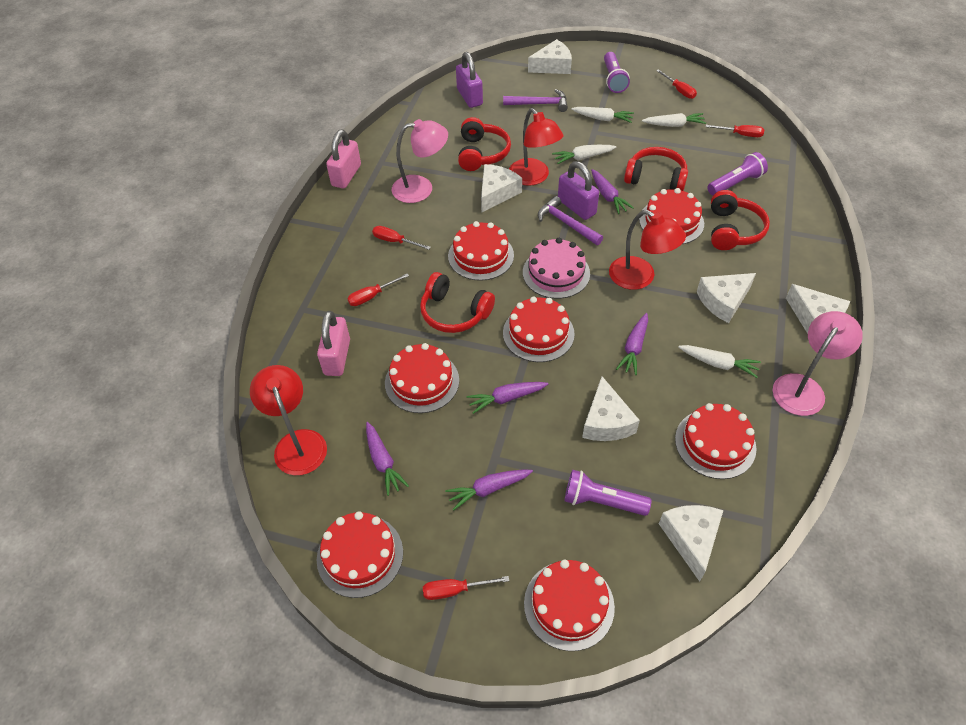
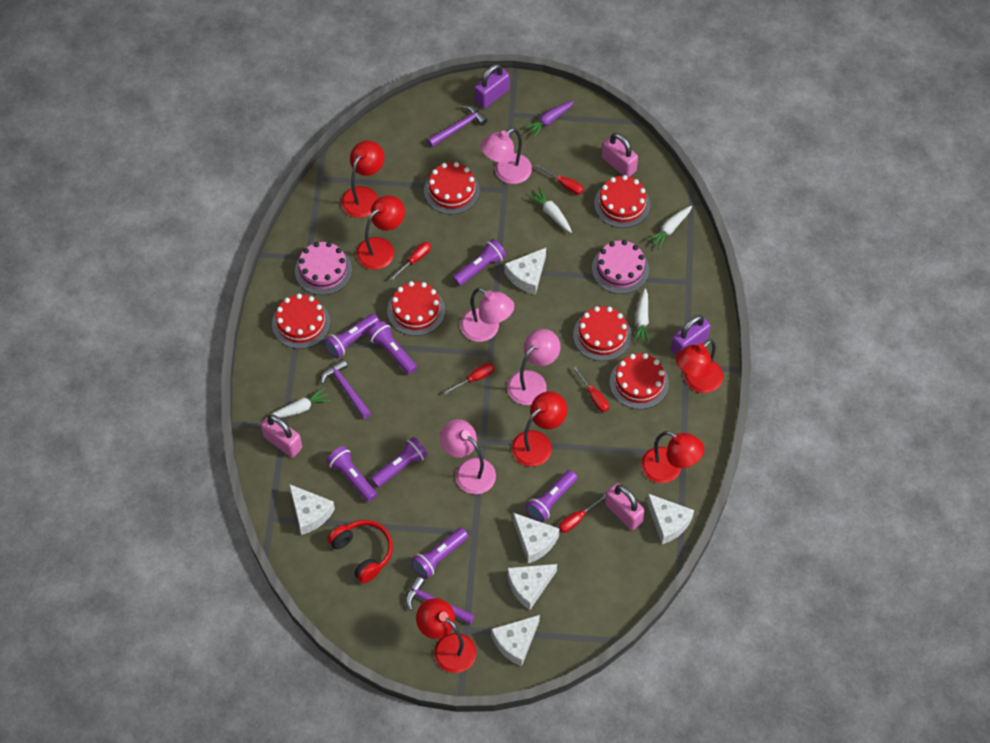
pink cake: [523,238,590,299] = 1 -> [295,242,352,295] [592,240,649,294] = 2
pink lamp: [392,119,448,203] [773,311,863,416] = 2 -> [440,419,496,494] [460,288,514,342] [480,128,532,184] [507,329,561,405] = 4
pink padlock: [317,311,350,376] [326,130,361,189] = 2 -> [261,414,302,458] [602,133,638,177] [605,483,645,530] = 3
purple carrot: [366,422,409,496] [445,469,533,510] [466,382,548,414] [591,169,634,214] [616,313,648,375] = 5 -> [524,101,574,138] = 1
purple flashlight: [564,469,651,516] [604,52,630,93] [707,152,768,195] = 3 -> [324,314,380,358] [326,446,377,502] [368,321,417,374] [371,437,428,488] [411,528,468,579] [453,239,506,286] [526,470,578,522] = 7
purple hammer: [503,89,568,112] [538,196,603,245] = 2 -> [321,359,371,419] [406,576,475,625] [427,105,488,147] = 3
red cake: [317,511,403,598] [385,343,459,413] [448,221,514,281] [503,296,575,362] [524,560,615,651] [639,188,704,244] [675,403,756,479] = 7 -> [272,294,330,349] [387,281,445,336] [424,162,480,214] [573,306,632,361] [594,175,650,228] [610,353,669,409] = 6
red headphones: [420,272,495,333] [458,117,511,171] [624,147,688,191] [711,190,770,250] = 4 -> [327,520,393,584] = 1
red lamp: [250,365,327,475] [509,108,563,186] [609,210,686,290] = 3 -> [341,141,385,218] [356,195,405,270] [416,598,476,673] [511,391,567,467] [641,431,704,483] [675,339,723,393] = 6

